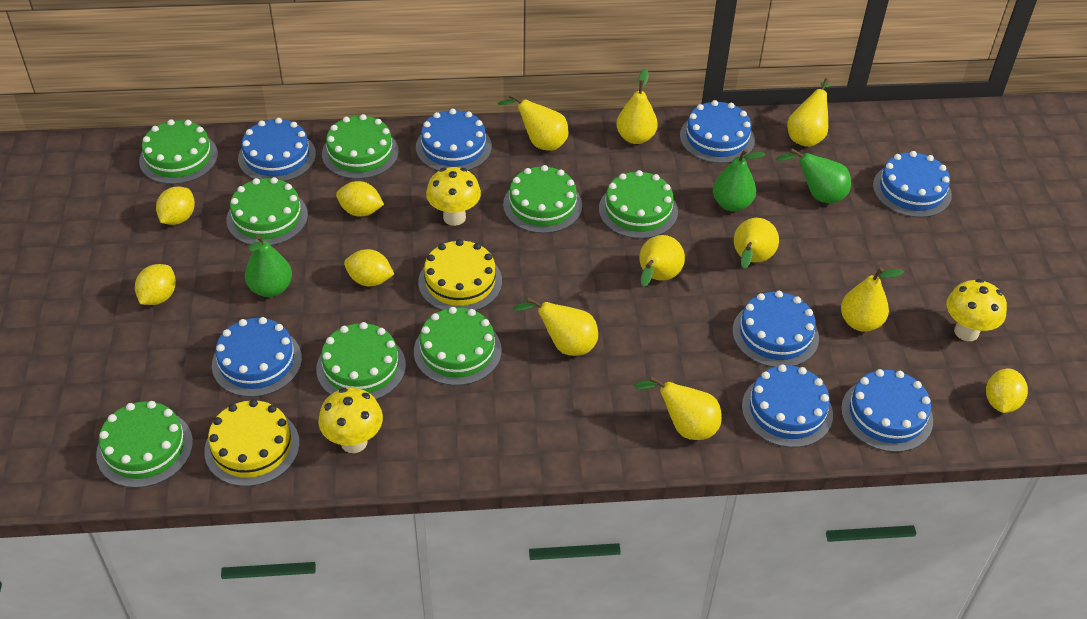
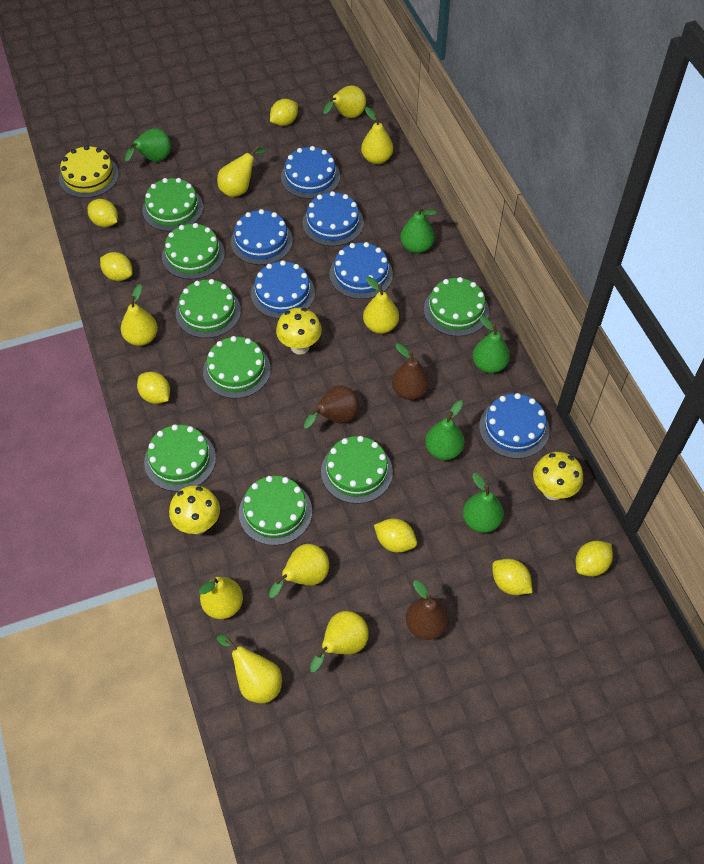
blue cake: [212,317,302,397] [238,118,316,181] [416,109,492,171] [680,100,755,163] [732,291,819,367] [742,365,833,448] [841,369,933,452] [873,151,952,218] = 8 -> [231,209,293,265] [251,260,315,319] [281,146,340,199] [302,191,364,246] [329,242,393,299] [479,393,549,459] = 6
brown pear: none = 0 -> [304,385,359,429] [392,343,430,400] [406,580,449,640] = 3
green pear: [245,235,292,297] [713,149,765,211] [776,148,851,203] = 3 -> [125,128,171,162] [400,206,437,253] [425,400,464,460] [463,473,504,533] [473,316,510,373] = 5
yellow cake: [204,399,300,487] [418,239,502,311] = 2 -> [59,145,119,198] = 1
yellow lemon: [135,264,176,305] [156,186,195,225] [336,181,384,216] [344,249,394,286] [986,369,1028,413] = 5 -> [88,199,118,227] [100,252,133,281] [137,372,170,404] [270,99,298,126] [374,519,417,553] [492,559,533,595] [576,541,613,576] = 7
yellow pear: [498,94,569,151] [513,297,598,356] [616,68,658,144] [634,376,722,440] [640,235,685,287] [734,218,779,269] [787,78,830,147] [841,267,904,332] = 8 -> [121,284,158,346] [199,577,243,619] [217,146,266,197] [217,635,282,703] [269,544,329,598] [310,611,369,672] [323,85,366,118] [361,107,393,164] [363,276,399,334] = 9

